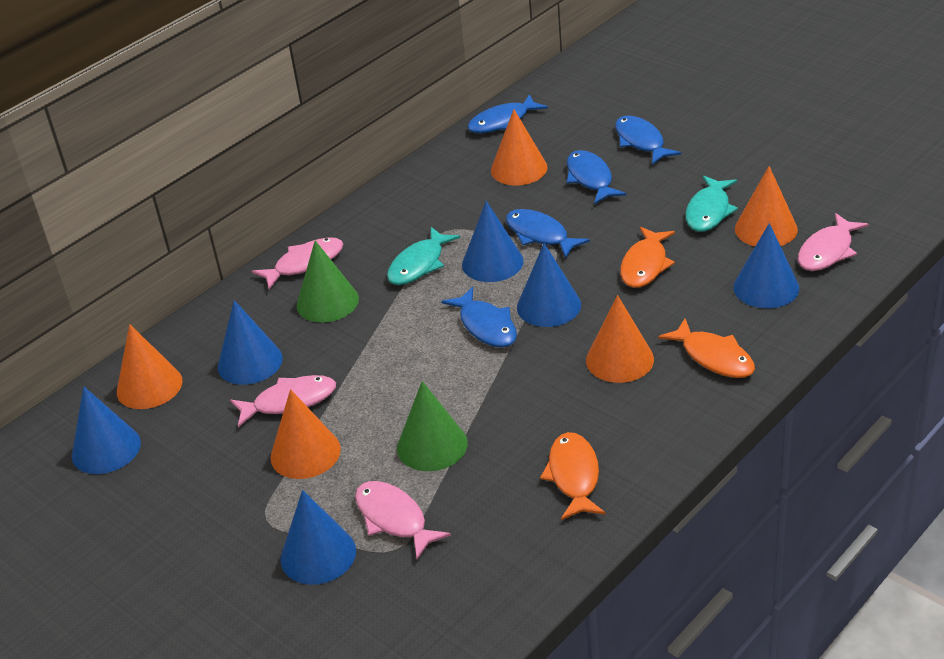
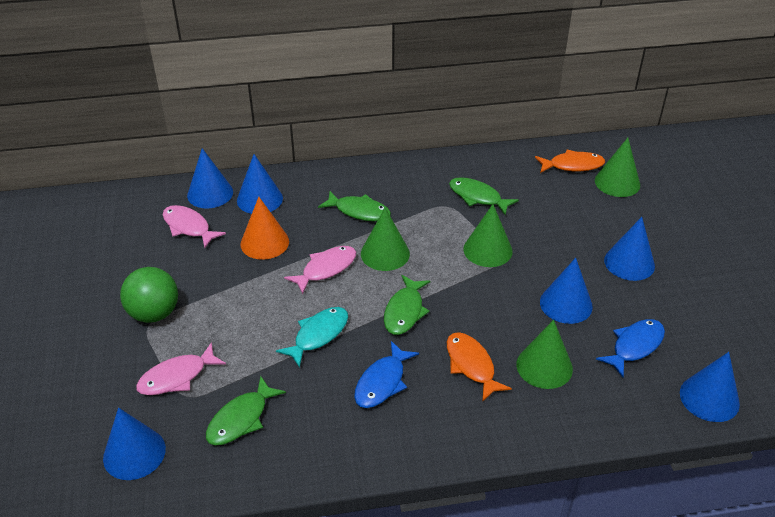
blue fish: [441,287,517,347] [467,94,548,133] [506,209,590,259] [567,150,626,204] [615,115,681,165] = 5 -> [354,341,419,408] [596,319,665,377] = 2
green ball: none = 0 -> [120,267,178,323] = 1
green cone: [297,240,359,323] [397,381,468,471] = 2 -> [361,208,410,271] [463,204,513,267] [516,320,573,389] [595,138,640,197] = 4
green fish: none = 0 -> [206,376,286,445] [318,191,391,221] [384,275,430,335] [449,177,519,215] = 4
orange cone: [117,324,183,409] [270,389,341,479] [491,109,548,185] [586,295,654,383] [735,166,798,246] = 5 -> [240,197,289,260] = 1
orange fish: [540,432,606,520] [620,227,675,288] [658,319,755,378] = 3 -> [447,332,512,402] [535,150,605,173] = 2
pink fish: [230,375,336,427] [252,237,344,289] [355,481,451,559] [798,213,869,271] = 4 -> [136,342,226,395] [163,205,226,248] [284,246,356,295] = 3
turquoise fish: [387,227,460,285] [685,175,738,232] = 2 -> [276,307,348,368] = 1

